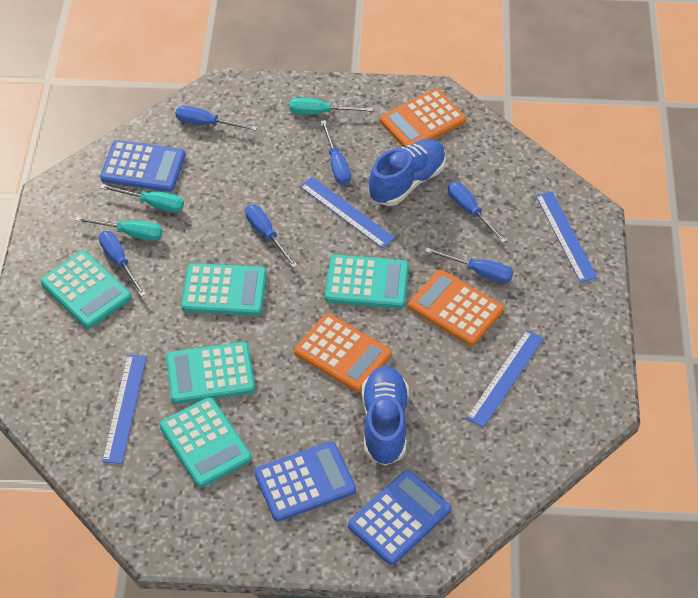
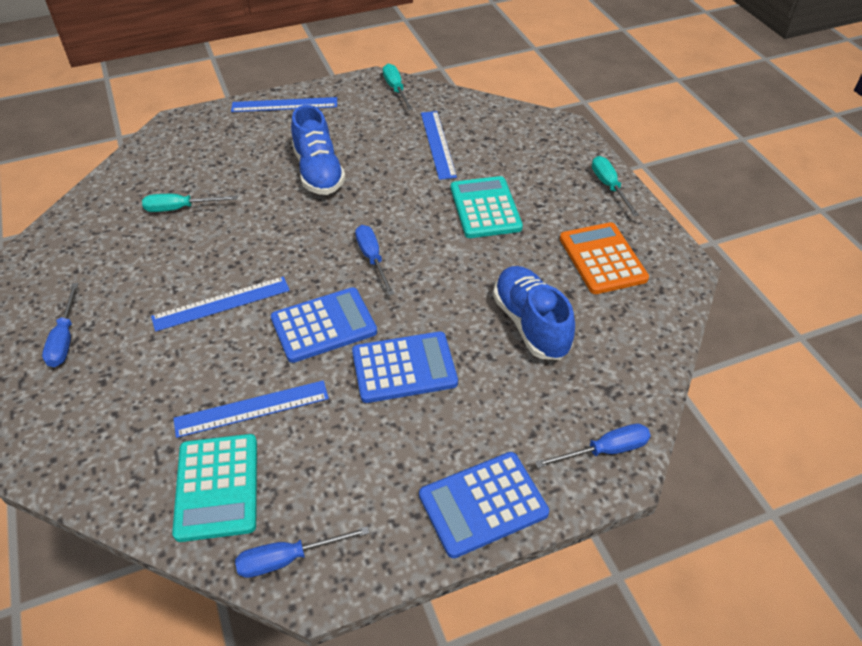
blue screwdriver: [99,231,146,297] [175,106,257,131] [245,205,298,268] [321,120,351,185] [425,248,513,283] [448,182,507,243] = 6 -> [42,283,79,367] [235,526,369,578] [355,225,394,295] [535,424,651,468] = 4
orange calculator: [294,313,392,392] [380,89,466,147] [408,270,504,346] = 3 -> [560,222,649,294] = 1
turquoise calculator: [40,251,131,328] [160,397,252,487] [166,342,255,404] [181,263,267,316] [325,255,409,309] = 5 -> [172,434,257,542] [451,176,523,238] = 2

